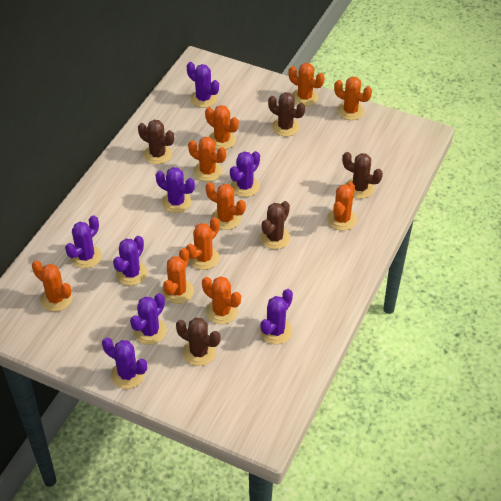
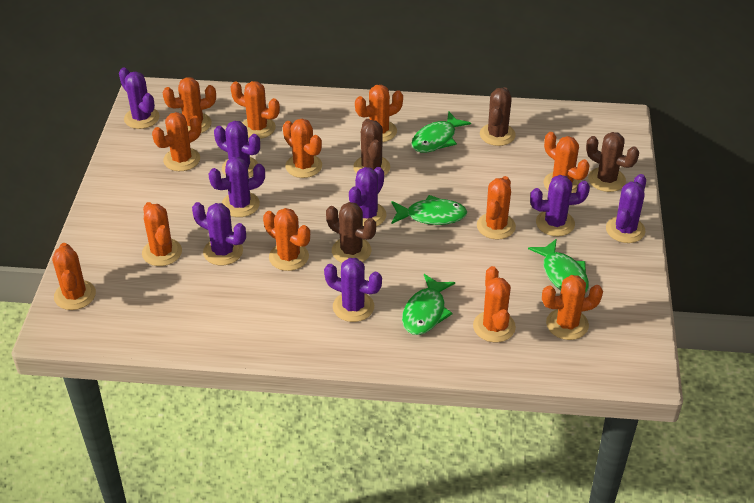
brown cactus: [138,120,174,164] [176,318,220,366] [260,201,290,249] [268,92,305,137] [342,152,383,199] = 5 -> [326,202,376,263] [353,119,390,176] [480,87,516,146] [586,132,639,192] = 4
green fish: none = 0 -> [391,195,467,225] [402,274,455,335] [411,112,471,153] [528,239,589,293] = 4
orange cactus: [32,260,72,312] [162,248,194,304] [186,217,220,270] [188,137,226,182] [202,276,241,324] [205,105,239,149] [206,182,246,230] [288,63,324,106] [327,182,357,230] [334,76,372,120] = 10 -> [52,243,96,310] [142,202,182,266] [152,112,202,171] [162,77,216,133] [231,81,280,139] [263,208,310,271] [283,119,322,178] [355,85,403,142] [473,266,516,342] [477,176,516,240] [542,275,603,340] [543,132,590,193] = 12

